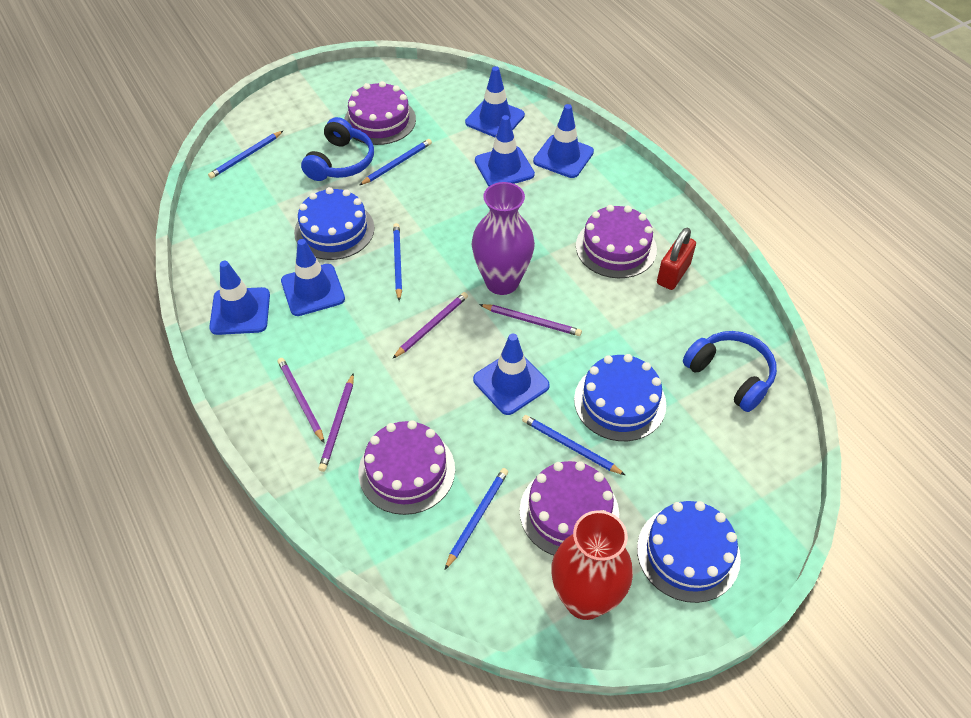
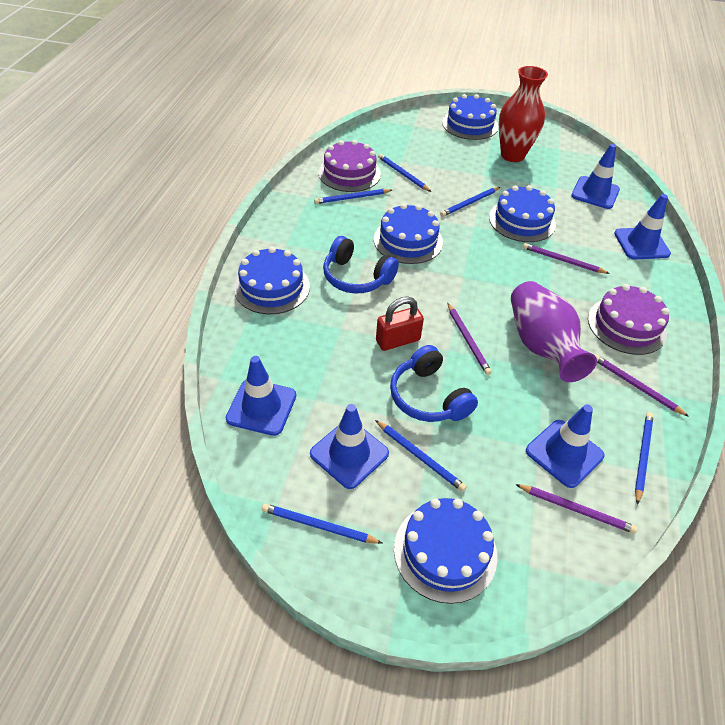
blue cake: [294,187,374,260] [574,354,666,441] [637,501,741,603] = 3 -> [234,247,310,314] [374,203,443,264] [394,498,497,604] [442,94,498,140] [489,185,556,242] = 5
blue pencil: [208,131,283,179] [360,139,432,185] [393,223,402,301] [445,468,508,570] [522,415,625,475] = 5 -> [262,503,382,544] [314,189,392,204] [375,420,467,492] [378,154,431,192] [440,187,500,217] [635,412,654,505] = 6
blue traffic cone: [209,261,270,335] [281,239,345,316] [465,66,525,138] [473,334,550,415] [475,115,535,186] [533,104,594,178] = 6 -> [226,356,296,436] [310,404,389,489] [526,404,604,488] [571,144,620,209] [614,194,671,259] = 5
purple cake: [344,81,416,145] [359,420,455,515] [520,461,619,555] [576,205,657,278] = 4 -> [319,140,381,192] [588,284,669,355] = 2

